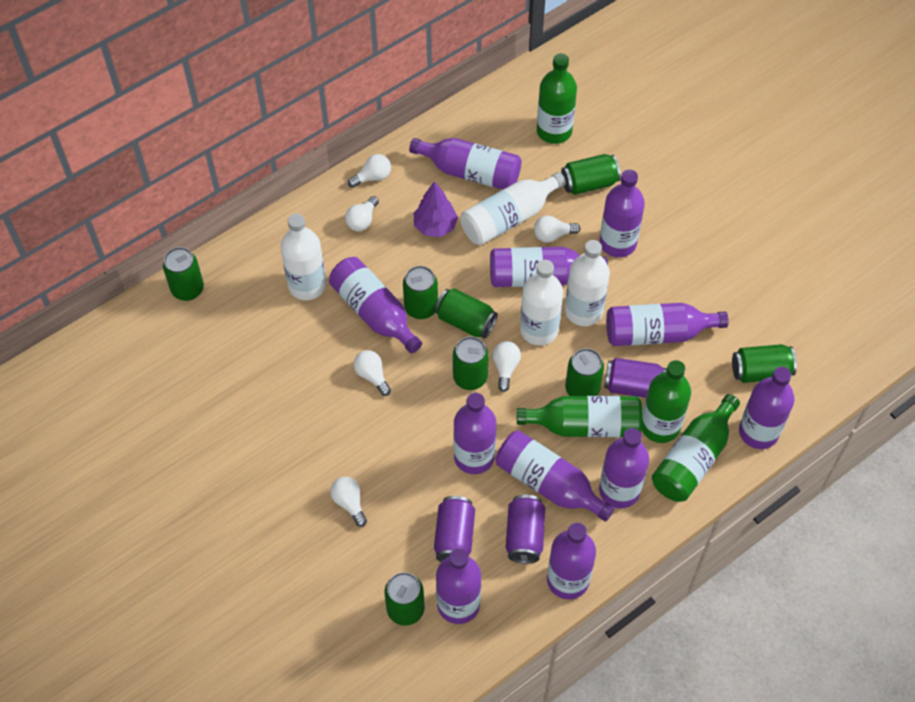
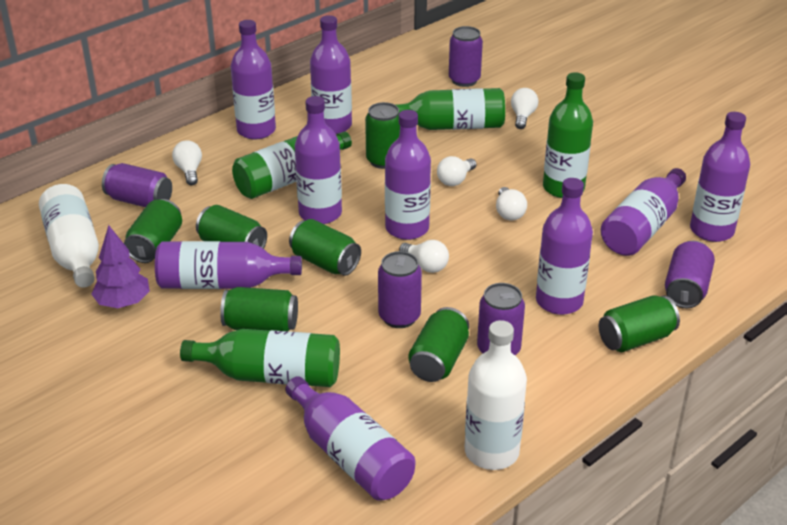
green can: [163,247,204,301] [384,572,425,626] [403,266,438,319] [435,288,498,339] [453,337,489,390] [561,154,621,195] [565,348,604,396] [732,344,797,383] = 8 -> [124,199,182,263] [196,205,267,249] [220,287,298,331] [289,219,361,276] [365,102,400,169] [408,307,469,382] [599,295,680,352] = 7
purple bottle: [329,257,422,354] [409,138,522,190] [436,548,481,624] [453,393,496,474] [490,247,608,287] [496,430,615,522] [547,523,596,600] [599,169,645,258] [599,428,649,508] [606,303,729,346] [739,367,795,449] = 11 -> [155,241,302,289] [231,20,276,140] [285,376,415,501] [295,96,342,224] [310,15,352,134] [385,110,431,240] [536,178,593,315] [601,168,686,256] [690,112,750,242] = 9
purple can: [434,496,475,562] [506,495,545,564] [604,358,667,398] = 3 -> [102,163,172,207] [378,251,422,328] [449,26,483,87] [477,283,525,355] [665,241,715,308] = 5
white bottle: [281,213,326,300] [461,172,566,245] [520,260,563,345] [565,240,610,326] = 4 -> [39,184,99,288] [465,320,527,470] = 2
white light bulb: [330,477,367,527] [345,196,379,231] [348,154,391,188] [354,350,391,396] [493,341,521,392] [534,216,580,243] = 6 -> [172,140,202,185] [399,240,449,273] [437,156,476,186] [496,187,527,221] [511,88,538,129] = 5

